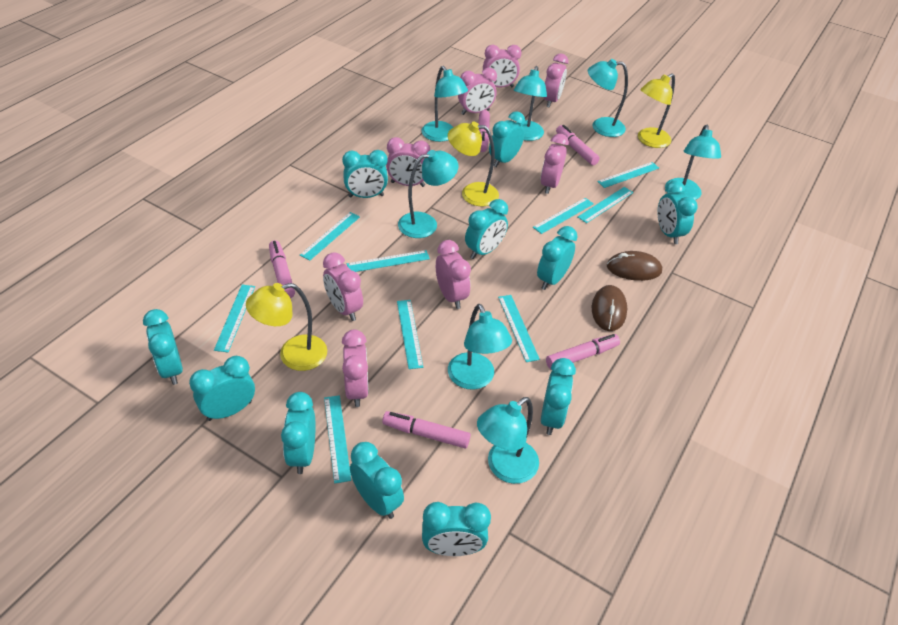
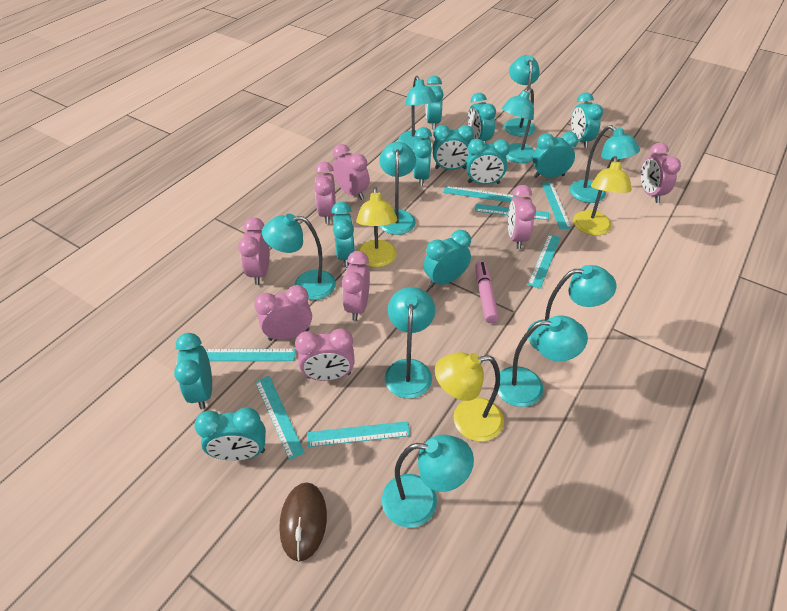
brown mouse: [592,285,627,331] [607,251,662,281] = 2 -> [279,482,327,561] = 1
pink marker: [269,240,295,298] [382,411,471,448] [479,110,490,152] [546,334,620,369] [556,125,600,165] = 5 -> [475,261,499,323] = 1
turquoise lamp: [398,150,459,238] [421,66,468,142] [448,304,512,390] [477,397,539,484] [514,66,547,141] [588,59,628,137] [665,125,721,200] = 7 -> [262,214,336,300] [379,142,416,235] [382,435,474,528] [385,287,435,399] [398,76,438,150] [498,316,588,407] [502,88,535,163] [504,55,540,137] [527,265,616,351] [570,125,640,203] = 10
turquoise ruler: [214,285,255,352] [300,212,360,261] [324,395,351,483] [347,250,430,272] [397,300,423,369] [498,295,540,362] [533,198,594,234] [578,187,633,223] [597,162,659,188] = 9 -> [205,349,296,361] [255,376,305,460] [307,421,410,447] [443,186,515,203] [475,204,549,220] [528,234,561,289] [541,182,572,229] = 7

